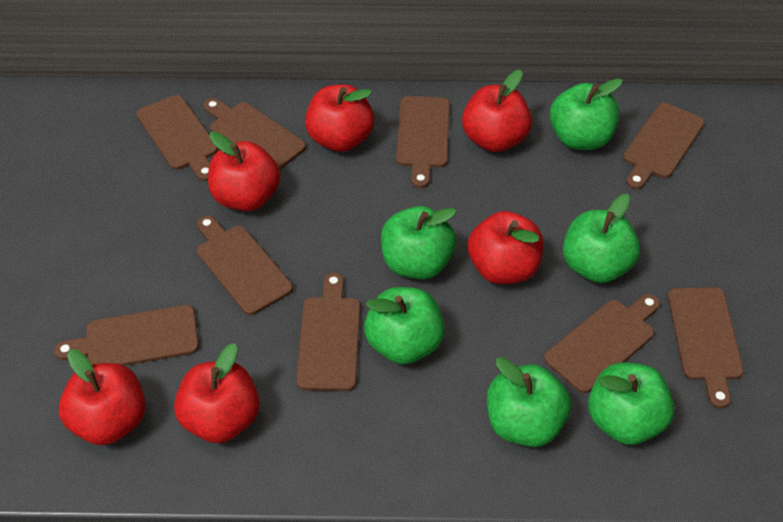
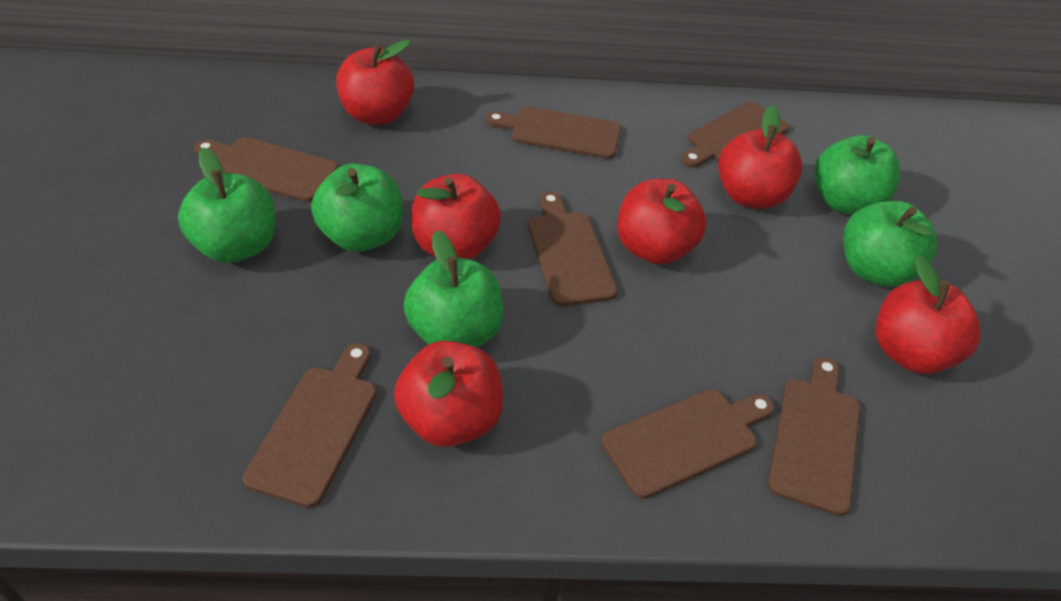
brown cutting board: [54,305,199,366] [137,95,218,181] [197,215,293,315] [204,98,306,170] [296,273,360,391] [396,96,450,188] [544,294,660,393] [623,103,705,189] [668,287,744,408] = 9 -> [194,137,338,202] [243,343,377,508] [486,106,621,159] [528,192,617,306] [602,389,774,499] [681,102,789,167] [768,357,860,516] = 7
green apple: [364,287,445,364] [381,206,456,279] [487,357,571,447] [550,78,623,150] [563,194,640,283] [588,362,674,445] = 6 -> [178,148,276,263] [311,164,403,252] [404,230,503,347] [814,135,900,215] [843,201,937,287] = 5

